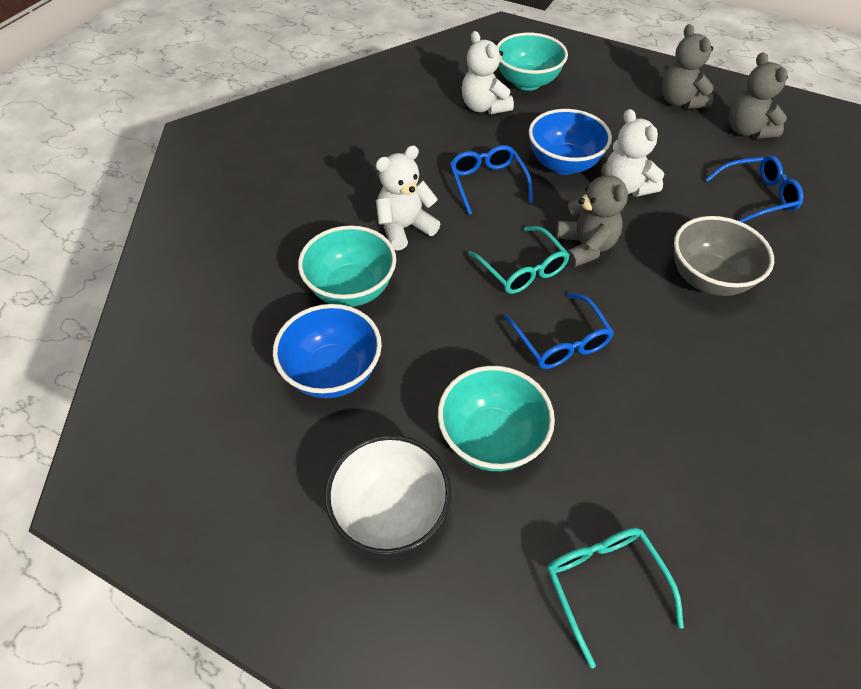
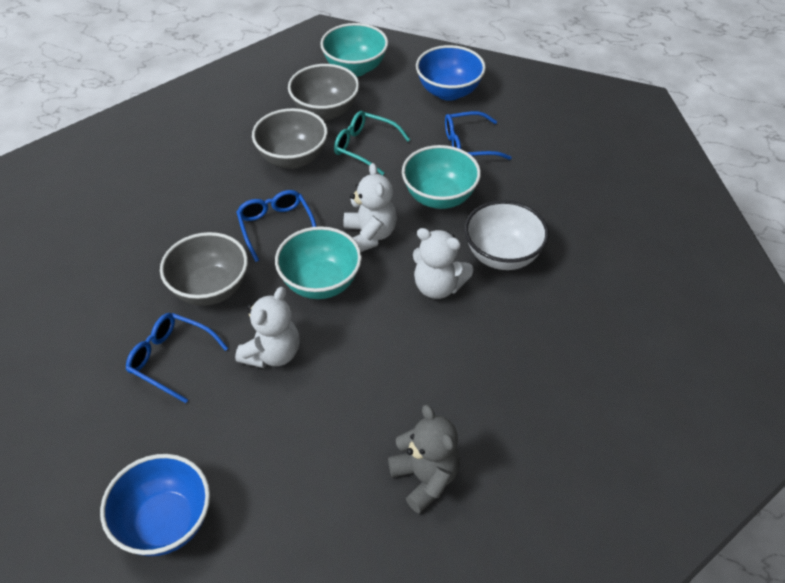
grey bowl: [674,216,774,296] = 1 -> [160,232,248,306] [252,108,328,169] [288,64,359,121] = 3
grey teddy bear: [556,162,628,268] [661,24,714,109] [729,52,788,139] = 3 -> [388,405,460,513] = 1
turquoise glasses: [468,226,570,294] [547,528,684,668] = 2 -> [334,111,410,175] = 1

